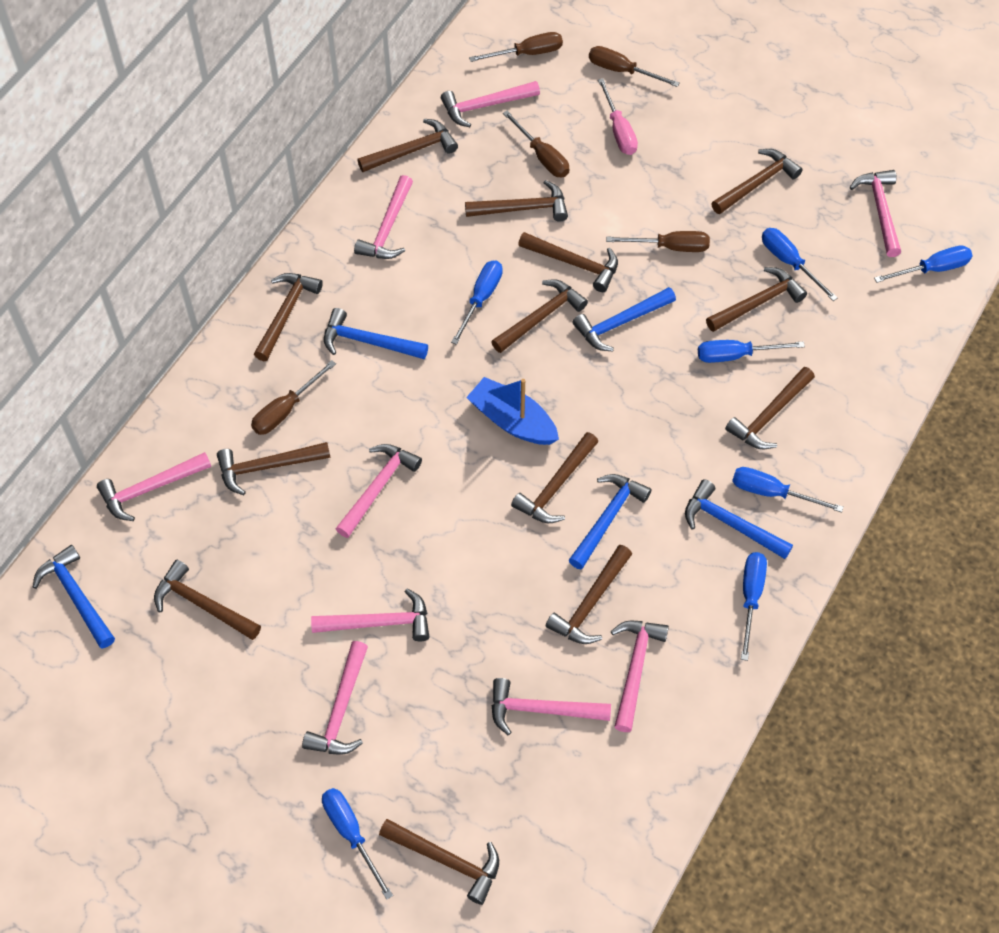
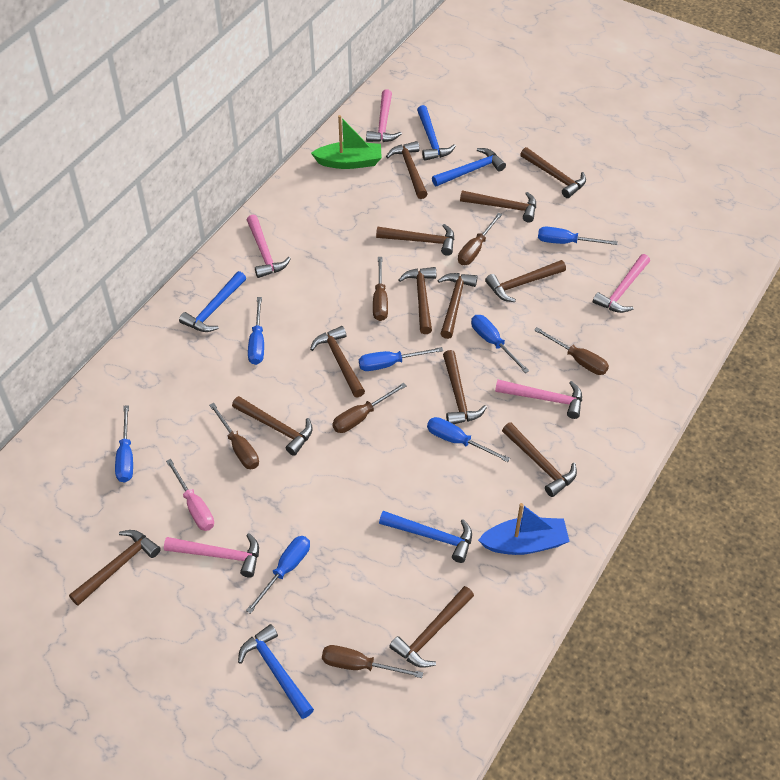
brown screwdriver: [251,360,336,435] [469,32,563,62] [503,110,569,177] [589,46,679,87] [606,231,710,252] = 5 -> [209,403,259,469] [322,645,423,678] [332,383,407,433] [373,257,388,321] [458,213,502,265] [534,327,609,375] = 6
green boat: none = 0 -> [311,115,382,169] = 1
pink hammer: [97,452,211,521] [302,641,368,755] [311,589,429,641] [336,444,422,538] [354,175,413,259] [441,81,540,127] [491,678,611,735] [611,621,669,732] [850,170,901,257] = 9 -> [164,533,259,578] [247,215,291,278] [366,89,402,142] [495,379,582,419] [593,254,650,313] = 5

